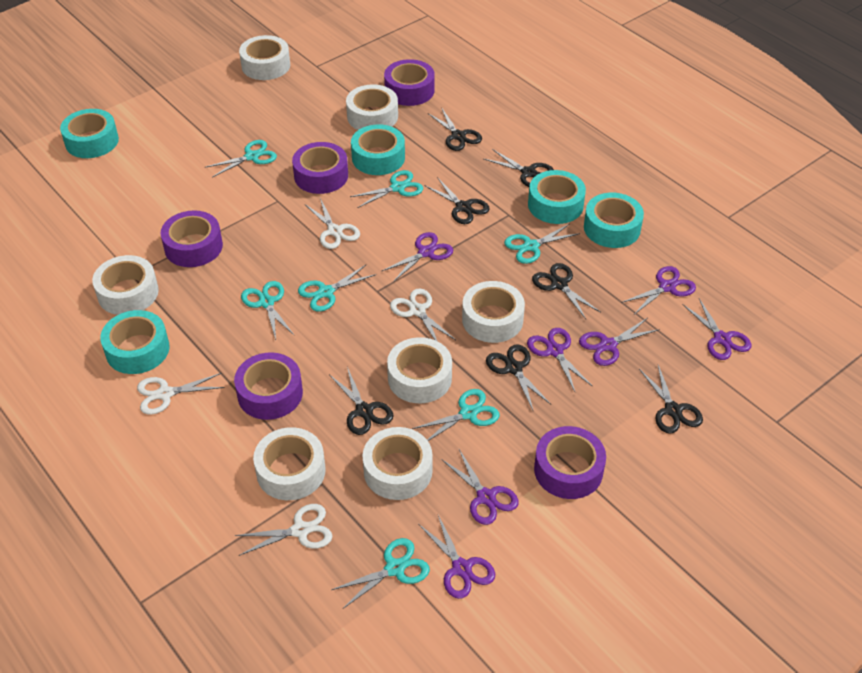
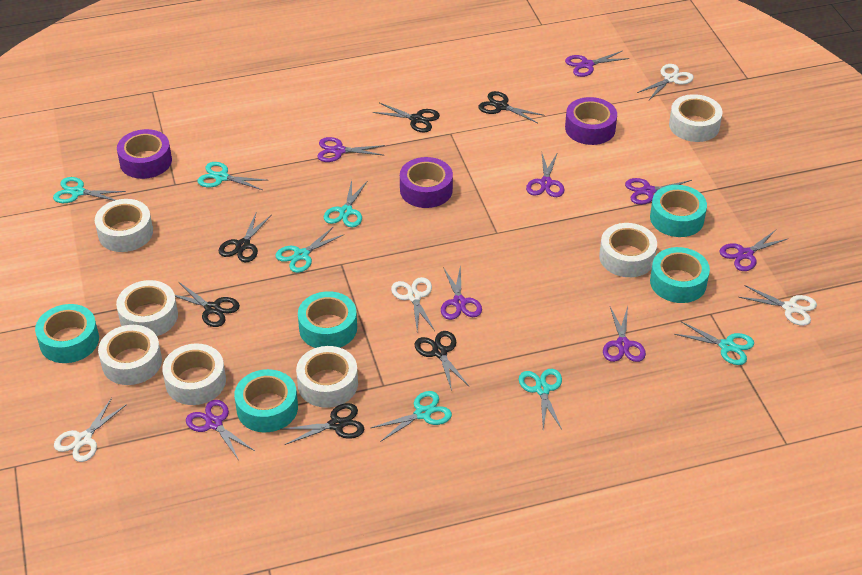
black scissors: [330,367,394,435] [424,177,489,224] [428,107,482,151] [484,149,554,187] [486,345,551,410] [532,263,601,319] [639,365,703,434] = 7 -> [175,282,240,327] [219,211,271,262] [282,403,364,445] [373,102,440,132] [415,331,469,391] [479,91,545,123] = 6
purple scissors: [382,232,453,282] [419,515,495,599] [441,449,519,525] [527,328,593,392] [579,318,660,366] [621,266,696,314] [683,298,751,360] = 7 -> [186,400,255,459] [317,137,385,162] [441,264,482,320] [526,152,565,197] [565,51,629,77] [603,306,646,362] [625,178,692,205] [719,230,787,271] = 8
purple tape: [160,210,223,267] [234,352,303,420] [292,142,348,194] [384,59,435,106] [534,426,606,499] = 5 -> [117,129,172,179] [400,157,453,208] [565,97,617,145] = 3

